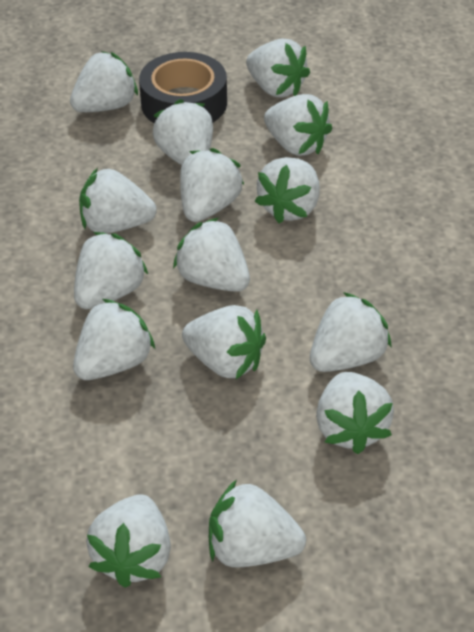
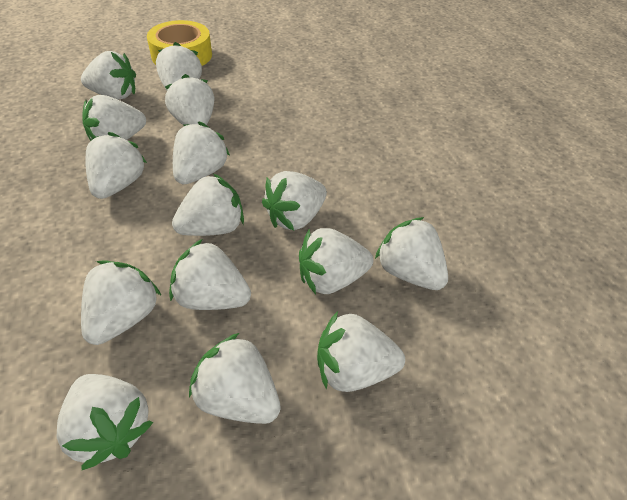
black tape: [139,52,227,123] = 1 -> none = 0
yellow tape: none = 0 -> [147,20,212,66] = 1

